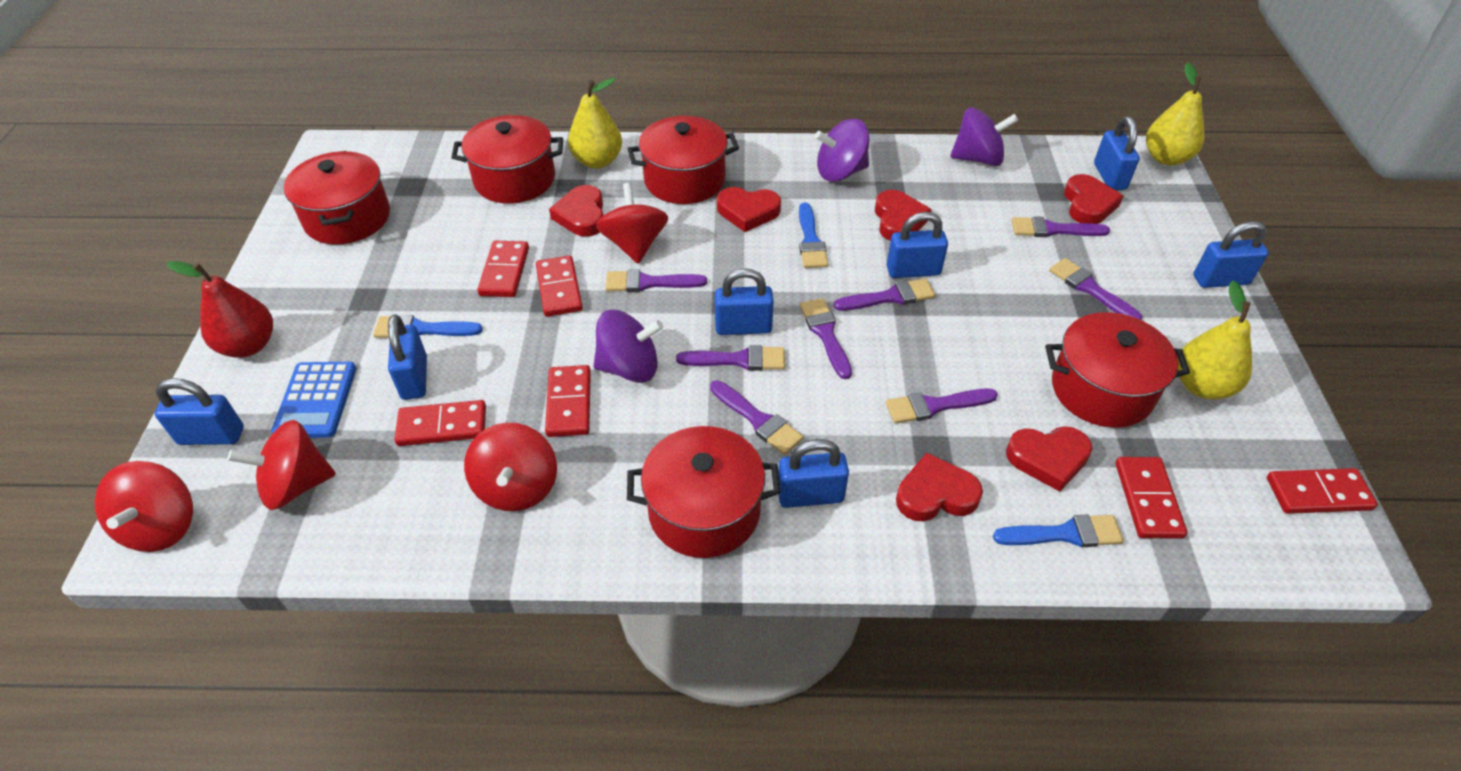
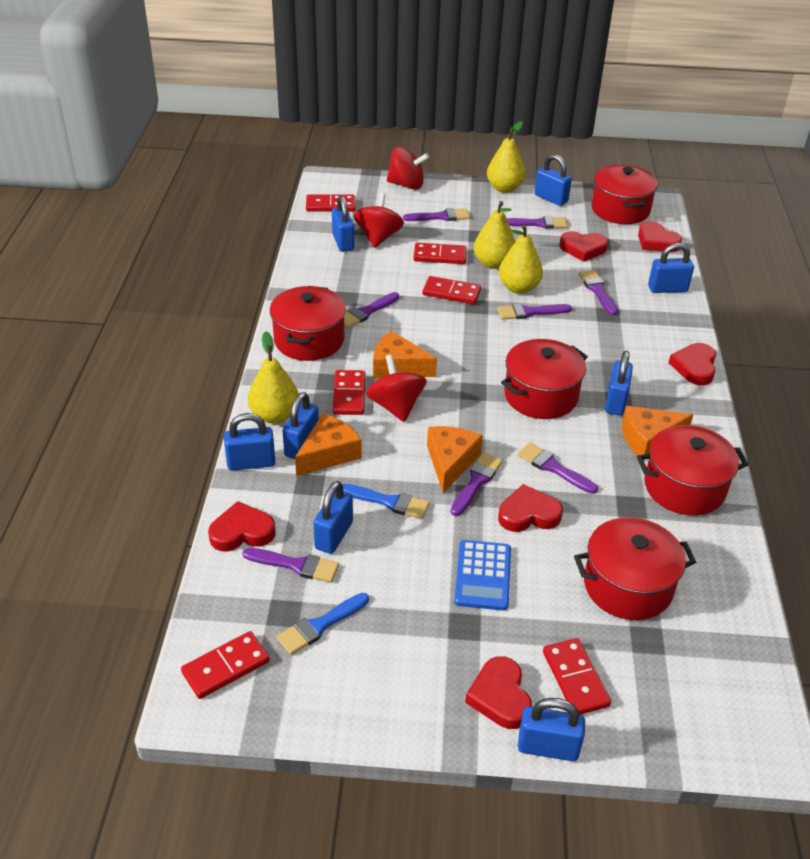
blue brush: [373,315,482,338] [799,203,828,268] [993,514,1124,547] = 3 -> [277,593,369,655] [342,484,430,519] = 2
blue padlock: [155,378,244,445] [388,314,427,400] [715,268,774,335] [778,439,849,508] [887,212,948,278] [1094,116,1140,190] [1194,221,1268,288] = 7 -> [224,413,275,471] [283,392,319,459] [313,481,353,554] [332,195,354,252] [518,698,585,761] [534,154,572,206] [605,351,633,416] [648,243,694,293] = 8
orange cheese: none = 0 -> [295,413,361,476] [373,331,437,378] [427,426,483,493] [622,406,693,460] = 4
purple spinning top: [594,310,663,383] [815,119,869,182] [950,107,1018,166] = 3 -> none = 0
red pear: [167,261,273,358] = 1 -> none = 0
red spinning top: [94,461,193,552] [228,420,336,510] [464,422,557,511] [596,183,668,264] = 4 -> [354,193,404,248] [366,354,427,422] [387,147,429,190] = 3
yellow pear: [568,78,622,169] [1146,62,1204,166] [1177,281,1252,399] = 3 -> [248,331,299,423] [474,201,515,269] [487,121,525,193] [499,225,543,294] = 4

